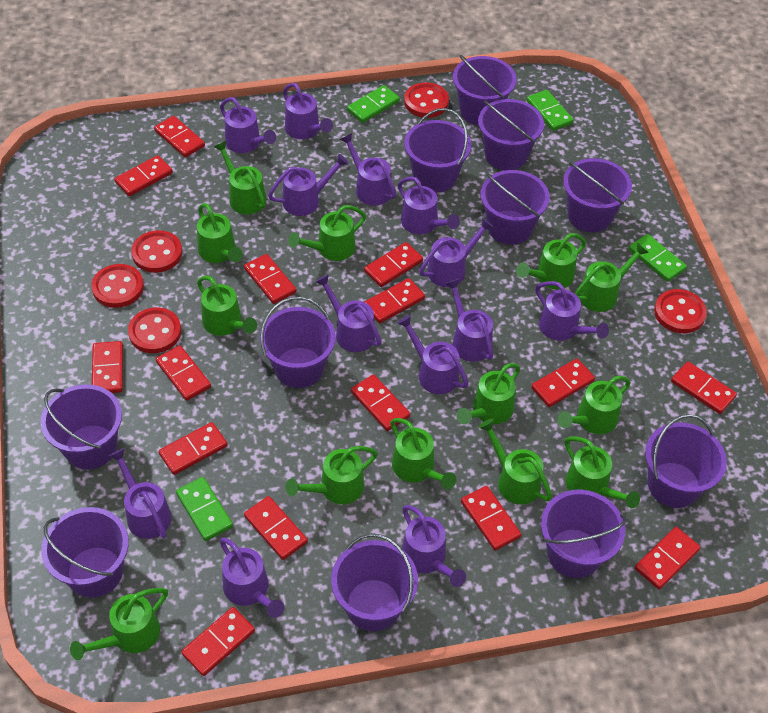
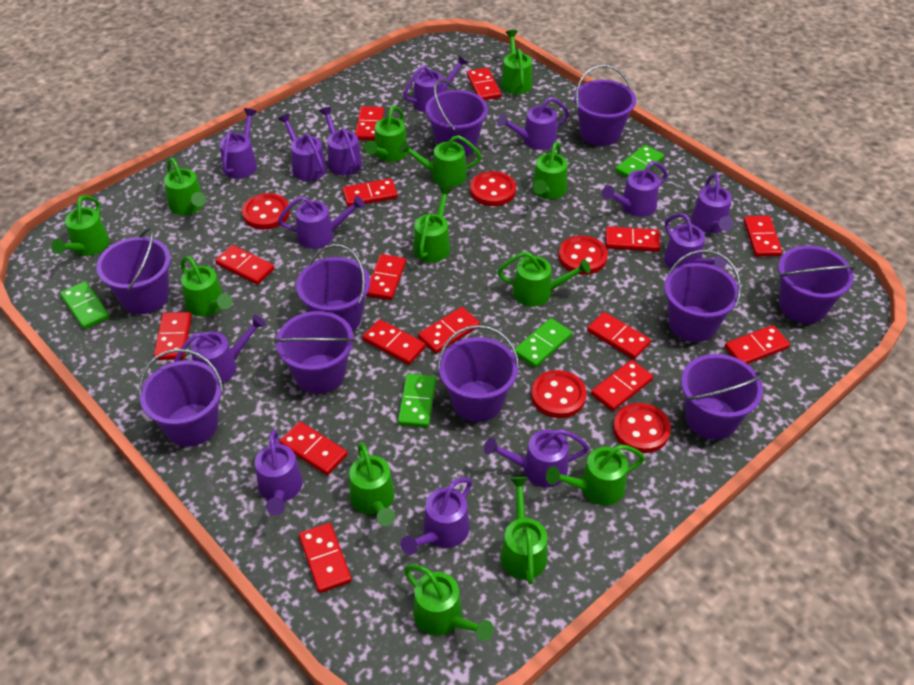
purple bucket: [40,384,122,470] [41,507,129,598] [260,297,336,388] [331,534,418,631] [404,108,471,193] [453,55,517,125] [478,99,544,170] [480,170,550,245] [541,489,627,578] [563,158,632,232] [645,414,727,508] = 11 -> [96,228,171,314] [139,349,224,447] [274,311,355,394] [296,244,370,331] [425,79,488,155] [437,325,519,422] [574,64,636,146] [664,250,741,342] [681,354,764,440] [778,245,856,324] = 10

